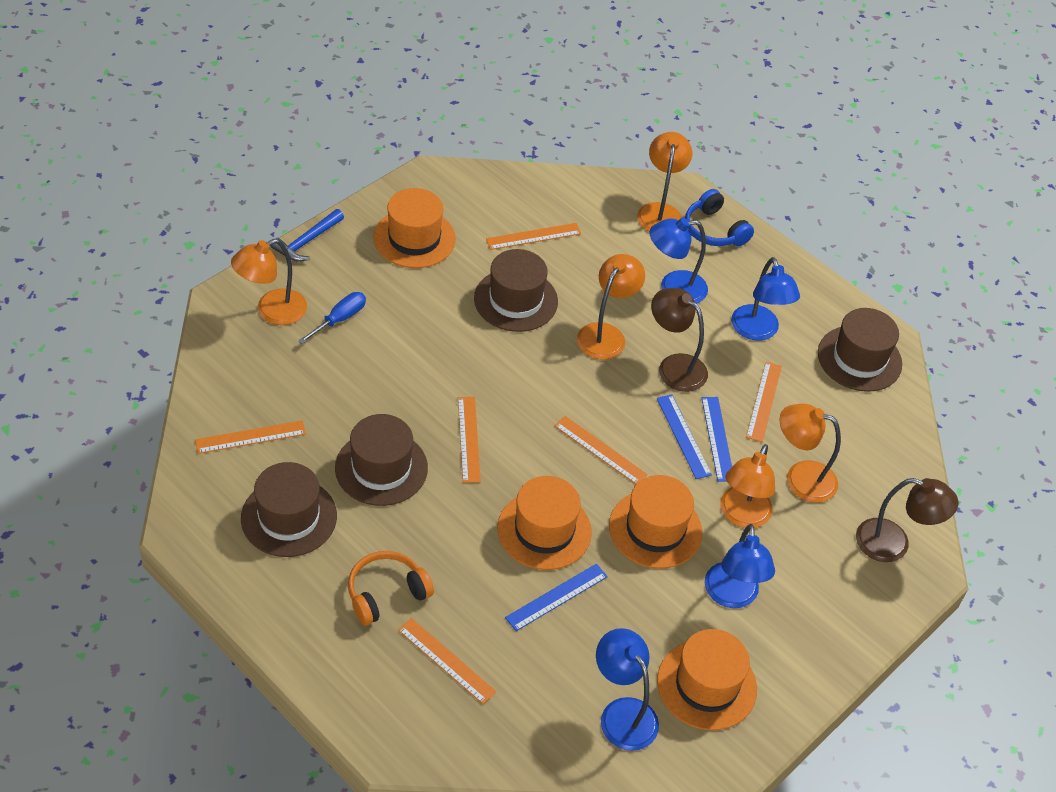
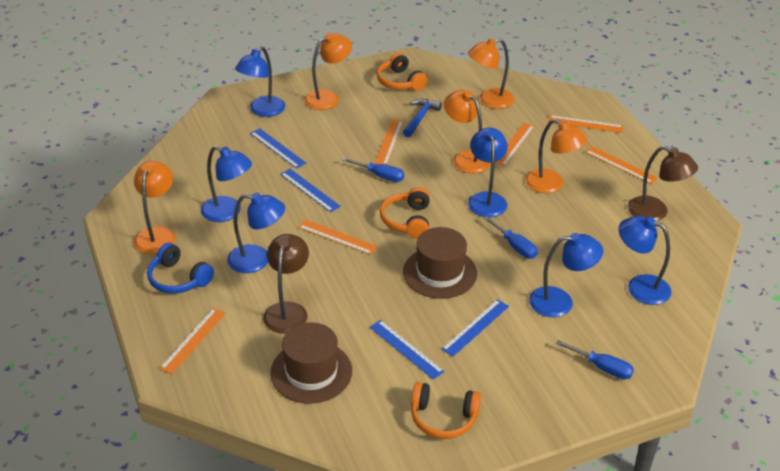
blue lamp: [596,628,659,751] [649,218,708,304] [705,524,775,608] [731,257,800,340] = 4 -> [201,146,252,222] [227,192,285,273] [235,46,285,117] [468,128,508,217] [529,233,603,317] [619,216,671,305] = 6
blue ruler: [505,564,608,631] [657,394,712,479] [702,397,732,482] = 3 -> [250,129,306,168] [280,169,341,212] [370,320,445,380] [441,299,509,357] = 4
blue screwdriver: [298,292,366,344] = 1 -> [342,157,404,182] [484,216,538,259] [556,340,634,379] = 3
brown hat: [241,462,337,557] [335,414,428,506] [474,249,558,332] [818,308,902,392] = 4 -> [270,323,352,404] [403,227,477,299] = 2
orange hat: [373,188,456,268] [497,476,592,570] [609,475,702,569] [657,629,757,730] = 4 -> none = 0
orange headphones: [348,551,434,626] = 1 -> [377,53,428,91] [380,187,430,239] [411,382,481,439] = 3

